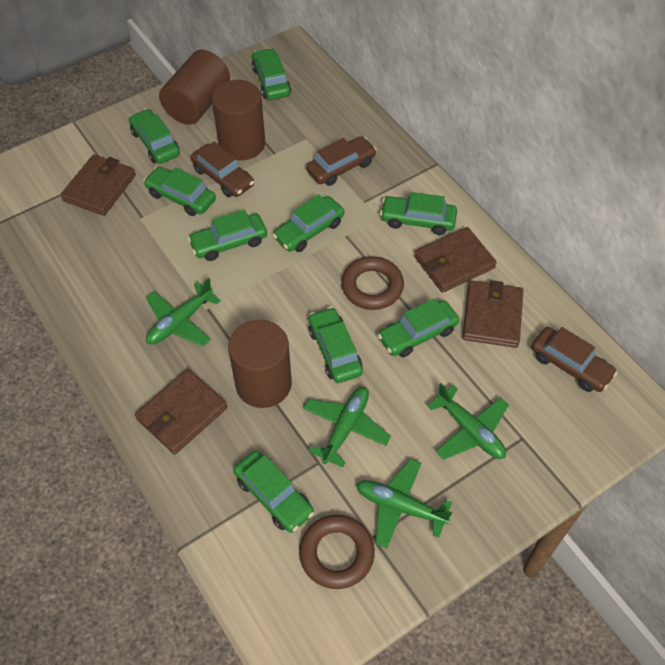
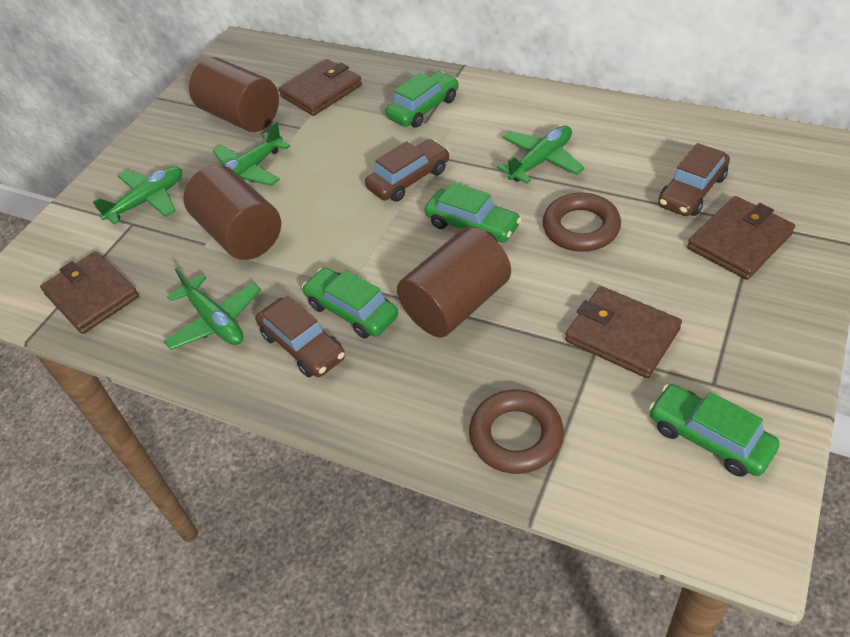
green car: [129,109,180,164] [143,166,216,216] [188,209,267,261] [234,451,314,533] [252,48,291,100] [273,194,344,252] [308,307,363,383] [378,298,459,357] [380,192,457,235] = 9 -> [302,268,398,339] [385,71,459,128] [425,182,521,243] [649,384,780,477] = 4

